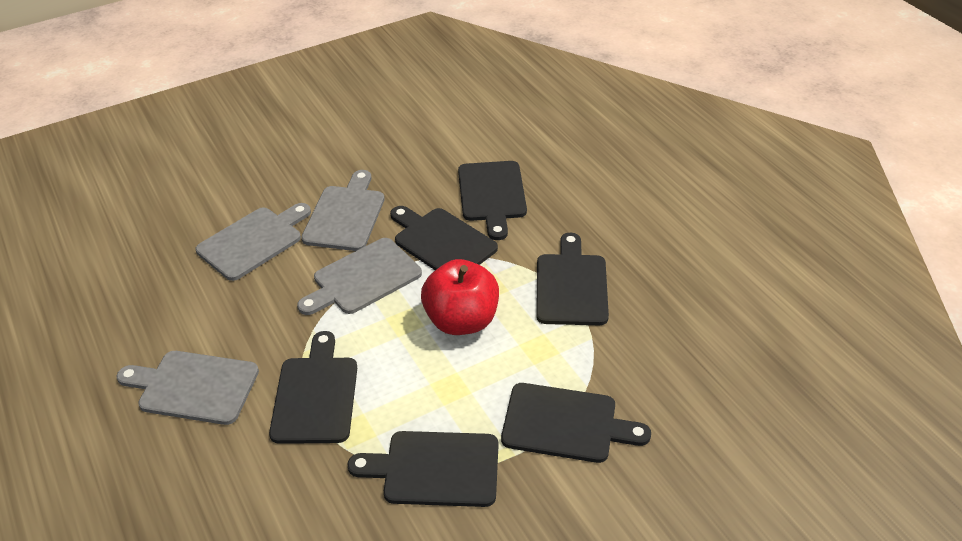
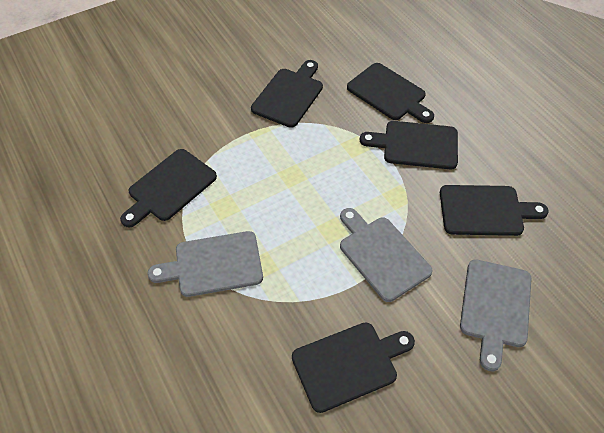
grey cutting board: [116,351,259,425] [196,203,311,281] [297,238,422,315] [301,170,385,251] = 4 -> [147,231,263,297] [340,208,433,302] [460,259,532,372] = 3
red apple: [421,259,499,335] = 1 -> none = 0

